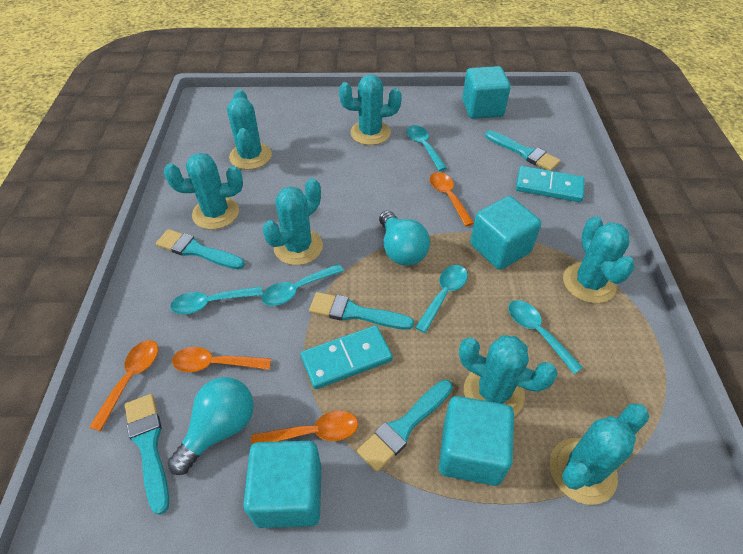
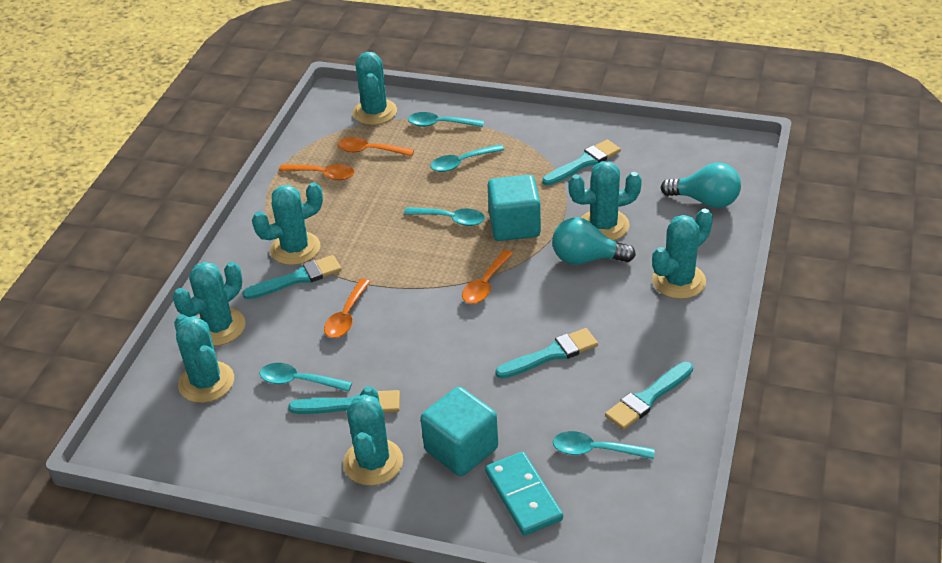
turquoise cube: [243,441,321,528] [439,396,514,486] [462,66,511,119] [470,196,541,270] = 4 -> [421,387,498,476] [487,175,541,241] = 2
turquoise domino: [301,325,393,389] [516,166,585,202] = 2 -> [485,452,563,536] = 1

